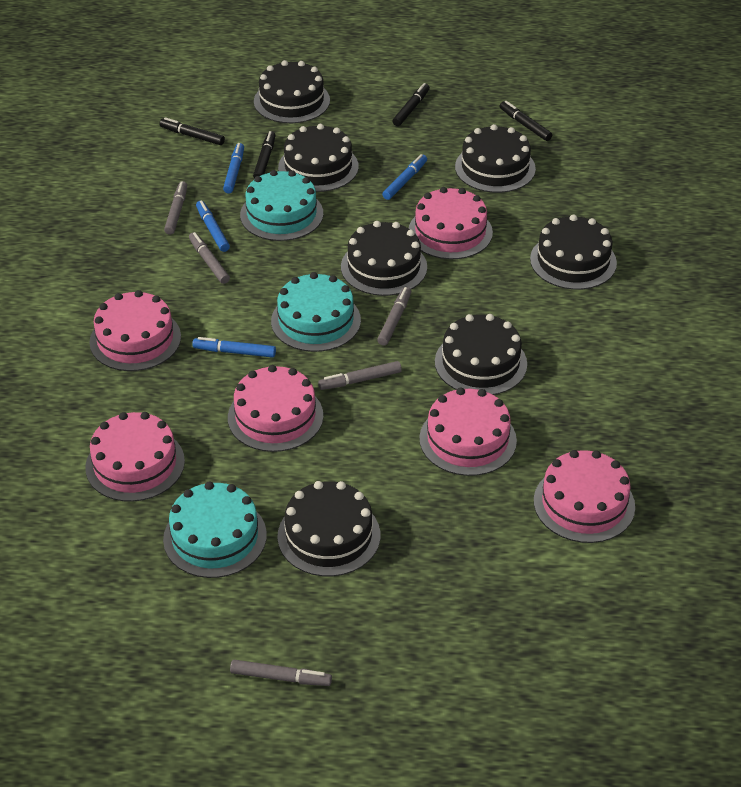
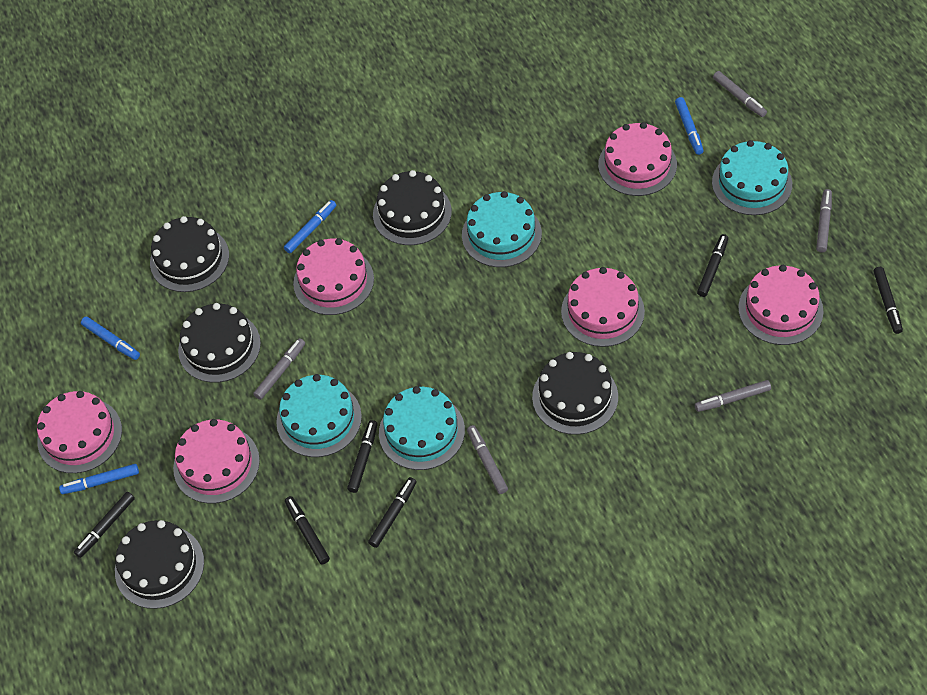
black cake: [254,60,330,123] [277,481,380,576] [278,124,359,192] [341,221,427,296] [435,314,527,395] [455,124,536,193] [530,214,617,290] = 7 -> [115,520,204,609] [150,216,229,292] [178,303,261,383] [373,170,452,245] [532,352,618,435] = 5
black marker: [159,117,225,145] [253,131,276,178] [393,83,430,126] [500,101,552,141] = 4 -> [74,492,135,558] [285,496,330,564] [347,420,378,493] [368,477,417,548] [697,234,728,297] [873,267,903,334] = 6
turquoise cake: [163,481,267,578] [240,170,323,241] [271,272,361,352] = 3 -> [276,374,362,457] [379,386,465,470] [462,191,542,267] [712,140,792,215] = 4

